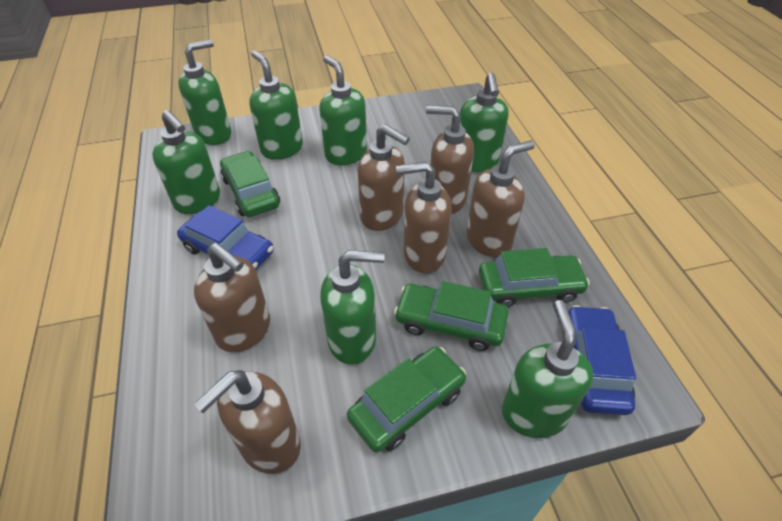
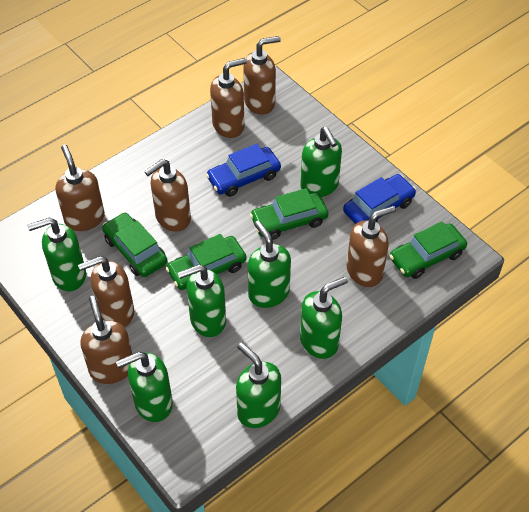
brown soap dispenser: [194,243,270,352] [194,370,301,474] [358,124,410,231] [396,162,452,273] [426,105,474,214] [466,140,535,257] = 6 -> [55,145,105,231] [78,256,134,327] [80,296,132,384] [144,159,191,232] [210,58,247,138] [243,36,281,115] [347,206,396,287] = 7

